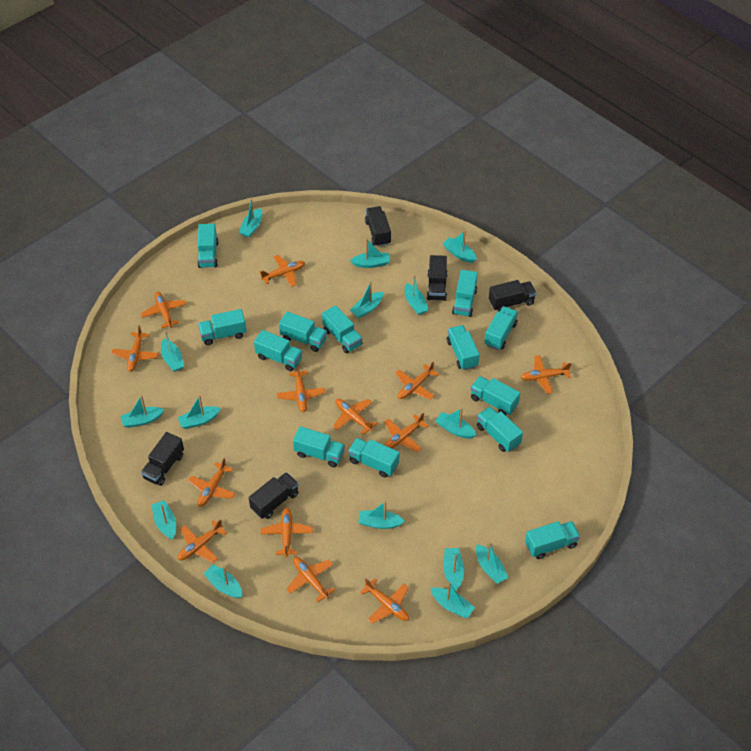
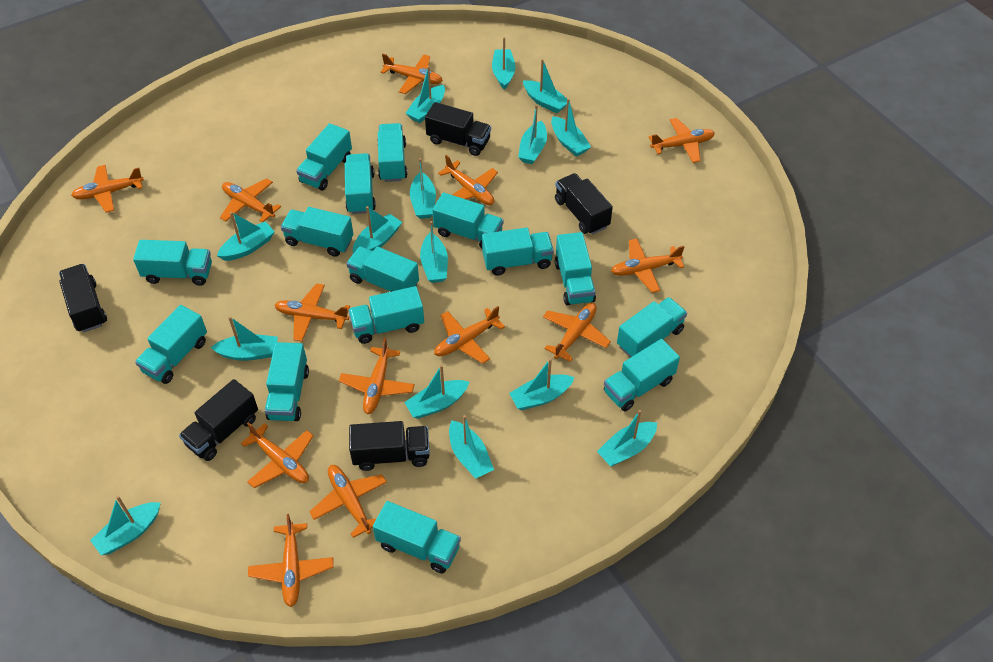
turquoise truck: [198,224,218,268] [198,309,247,345] [254,330,303,371] [279,311,327,352] [293,426,345,467] [322,305,362,353] [348,438,400,478] [447,325,480,370] [452,270,478,317] [470,376,520,415] [477,407,523,452] [484,306,518,350] [525,521,580,559] = 13 -> [133,240,212,286] [135,305,207,384] [265,342,309,421] [281,207,353,257] [296,123,352,191] [345,153,376,214] [346,246,419,292] [348,286,424,344] [373,501,461,574] [377,123,408,182] [432,192,503,248] [482,228,554,276] [555,232,596,306] [604,339,680,411] [617,297,687,358] = 15

